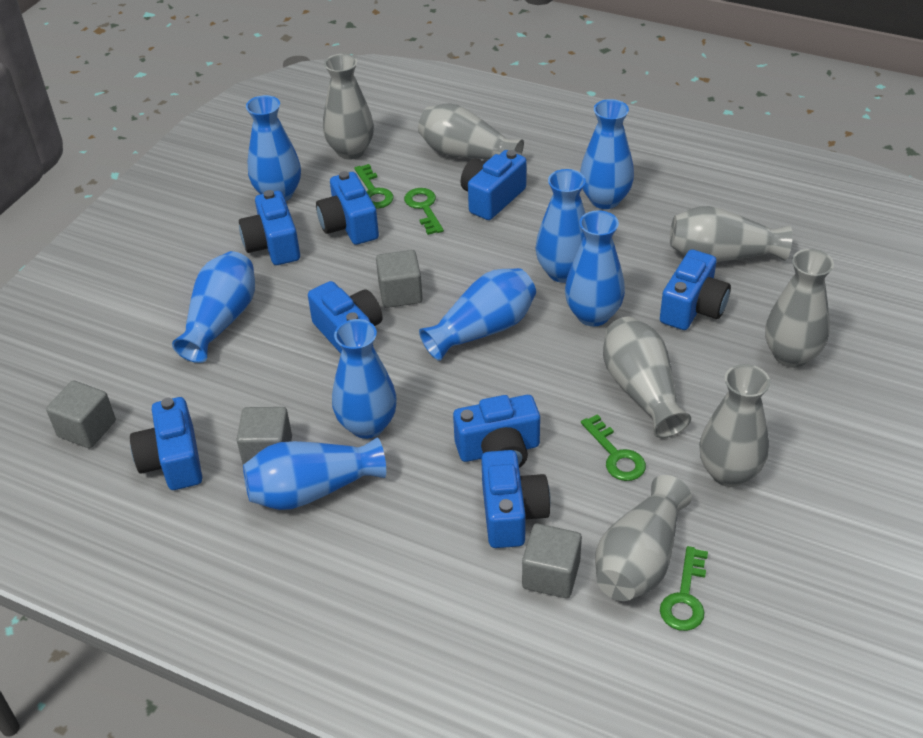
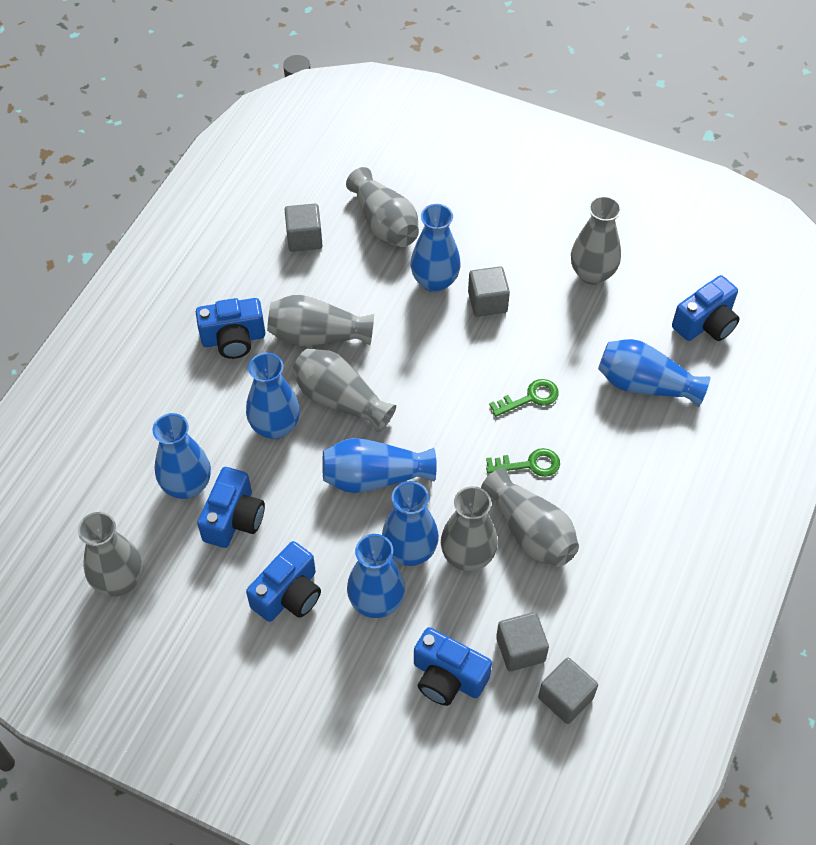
blue camera: [130,397,202,490] [239,190,300,265] [308,281,383,353] [316,171,379,245] [453,395,540,468] [461,150,527,220] [481,450,551,548] [660,249,731,330] = 8 -> [196,298,265,359] [197,467,265,548] [246,541,321,622] [414,627,492,706] [672,275,740,341] = 5
blue vase: [172,251,255,363] [243,437,386,510] [246,95,301,201] [332,319,397,439] [419,268,536,361] [535,169,586,283] [565,210,625,326] [580,99,634,209] = 8 -> [152,413,211,499] [246,353,300,439] [322,438,437,493] [347,534,405,618] [382,481,439,566] [411,204,461,293] [598,339,710,407] = 7
green key: [354,164,394,209] [404,188,444,235] [581,414,646,481] [660,546,708,631] = 4 -> [486,448,560,477] [489,379,559,417] = 2

